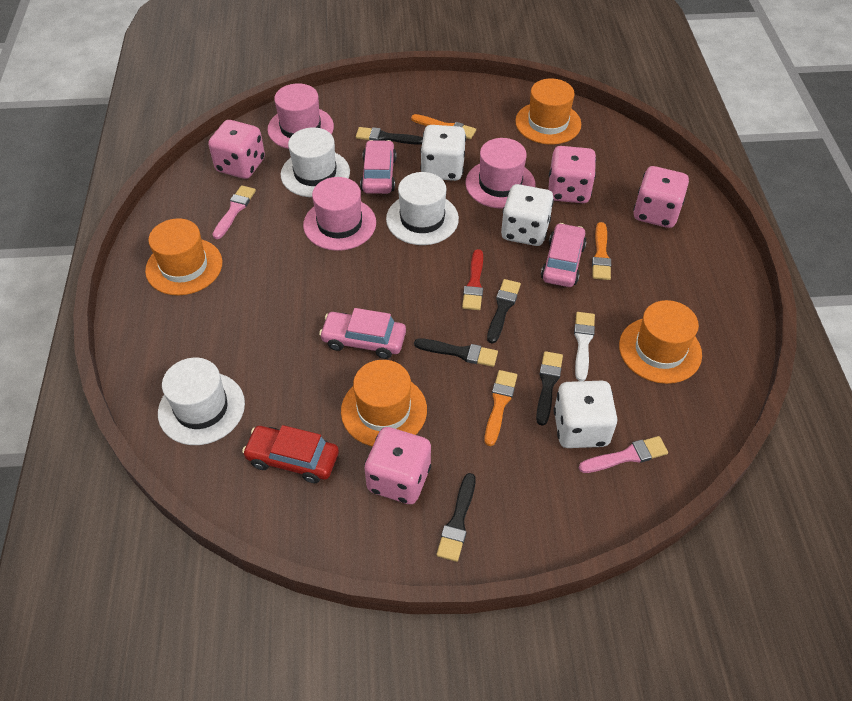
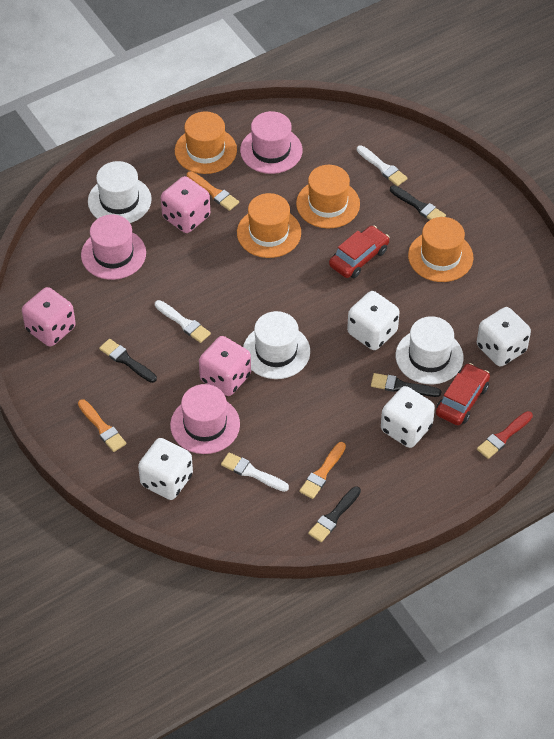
black brush: [356,127,423,145] [414,338,498,367] [437,473,476,562] [487,279,521,344] [536,351,563,426] = 5 -> [99,339,157,383] [308,486,361,542] [371,373,442,397] [390,185,446,220] = 4
pink brush: [212,185,256,239] [579,436,668,473] = 2 -> none = 0
pink car: [319,308,406,359] [360,140,397,194] [541,223,587,287] = 3 -> none = 0
pink dice: [208,120,265,179] [364,427,431,504] [548,146,596,203] [633,166,689,228] = 4 -> [22,287,76,347] [161,176,210,233] [199,336,251,396] = 3
red car: [242,425,339,483] = 1 -> [329,226,389,278] [436,363,490,425] = 2
white brush: [574,312,595,381] = 1 -> [155,300,211,343] [221,452,289,492] [357,145,408,186] = 3
white dice: [420,125,466,181] [501,184,554,246] [554,381,617,448] = 3 -> [138,438,193,500] [347,291,400,350] [381,386,435,448] [477,307,531,367] = 4

